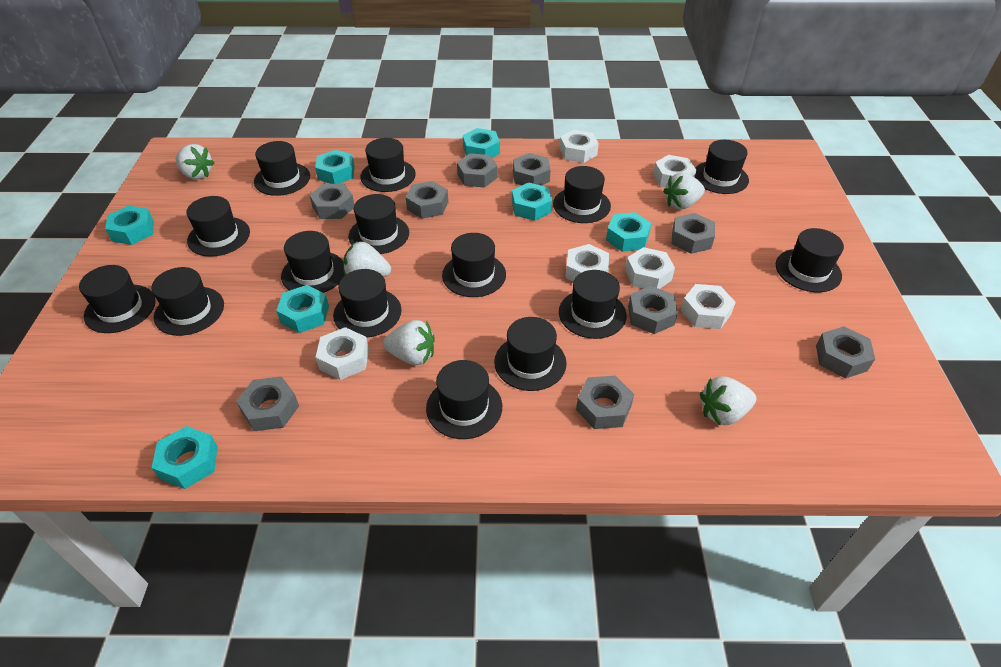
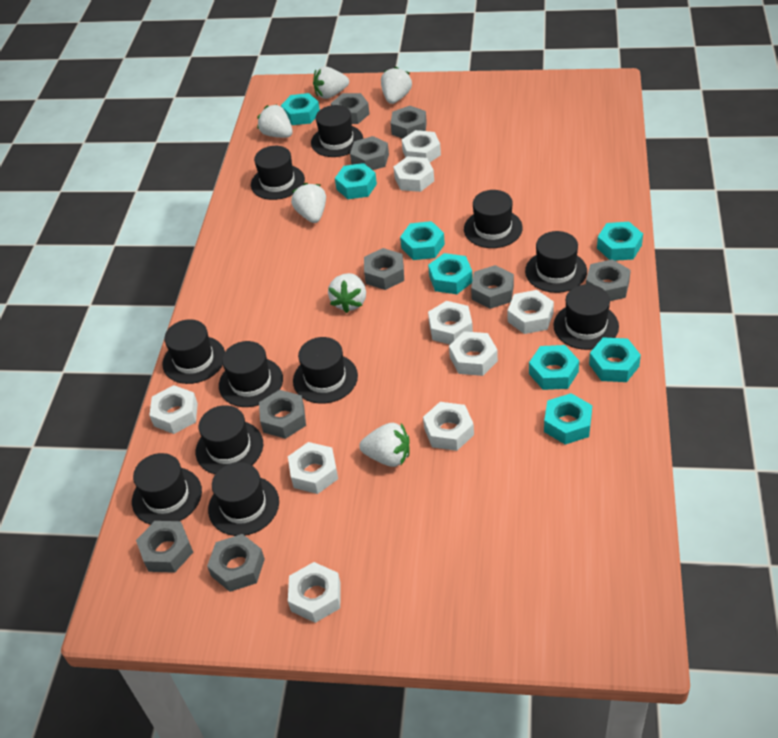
black hat: [79,265,156,333] [152,267,224,336] [187,196,250,257] [254,141,310,196] [281,231,344,293] [333,269,401,338] [349,194,409,254] [360,138,416,192] [426,360,502,439] [442,233,506,297] [494,317,567,391] [553,166,611,223] [559,270,626,339] [695,140,749,194] [776,228,844,292] = 15 -> [132,453,202,525] [163,319,225,384] [196,405,263,474] [208,462,279,536] [219,341,283,407] [251,146,305,200] [293,337,358,404] [311,105,363,157] [464,190,523,248] [525,231,587,293] [553,284,619,350] = 11
turquoise nut: [105,205,154,245] [152,426,218,489] [276,285,329,333] [315,150,355,184] [463,128,500,158] [512,183,552,221] [606,212,652,252] = 7 -> [281,93,320,125] [335,163,377,199] [400,221,445,260] [428,253,473,294] [529,345,579,390] [544,393,592,444] [589,338,641,382] [597,222,643,261] = 8
white nut: [316,327,369,380] [559,130,599,163] [565,244,609,282] [625,247,675,289] [653,155,696,187] [681,284,736,329] = 6 -> [149,385,198,434] [288,442,338,494] [288,562,341,623] [394,156,434,192] [402,130,441,162] [423,402,474,451] [428,301,473,344] [449,331,498,376] [508,290,554,334] = 9
white strawberry: [176,144,215,179] [343,241,391,277] [383,320,435,365] [663,173,705,210] [700,376,756,425] = 5 -> [257,104,293,138] [291,183,326,223] [313,66,349,99] [328,273,366,313] [359,423,410,467] [381,66,412,104] = 6

